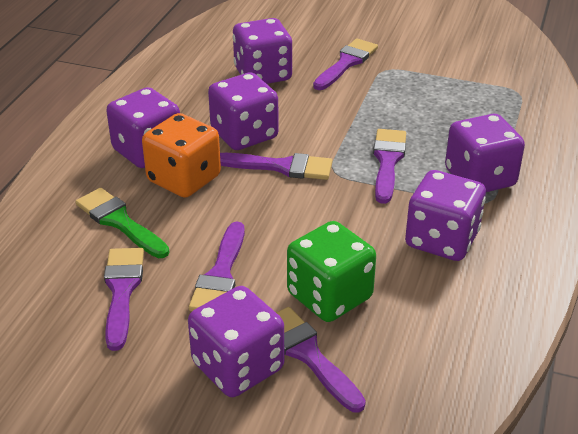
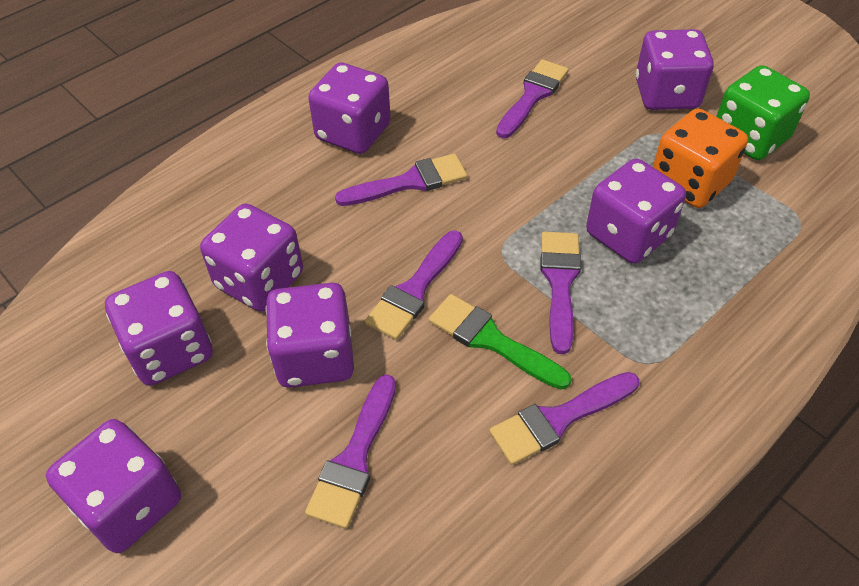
purple dice: [106,87,180,168] [188,286,284,397] [208,73,279,150] [233,18,292,84] [405,170,486,261] [445,114,525,192] = 6 -> [46,419,181,553] [105,271,213,386] [200,204,303,311] [266,283,354,388] [308,63,391,154] [586,159,686,264] [636,29,714,110] = 7

